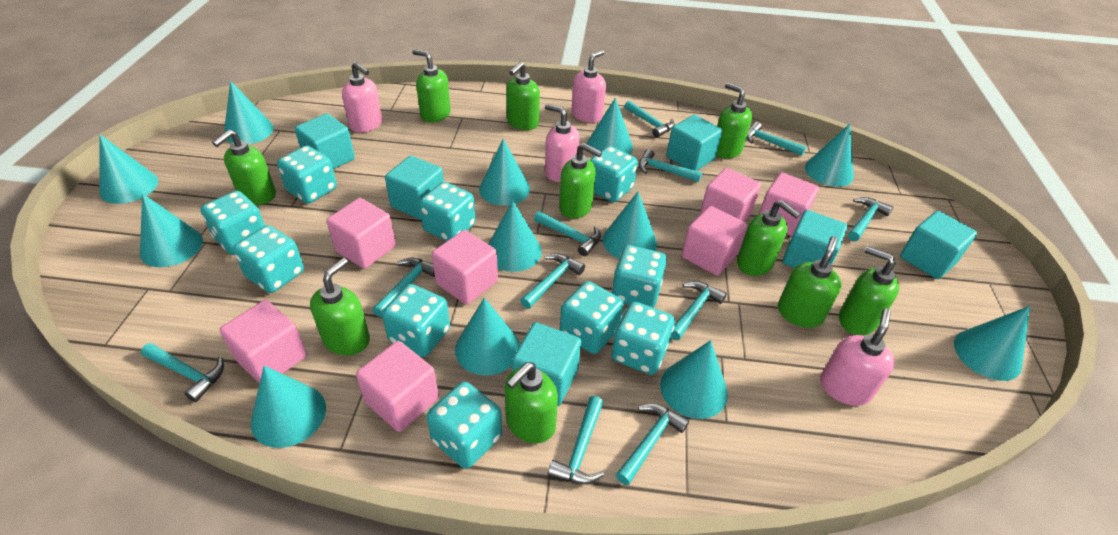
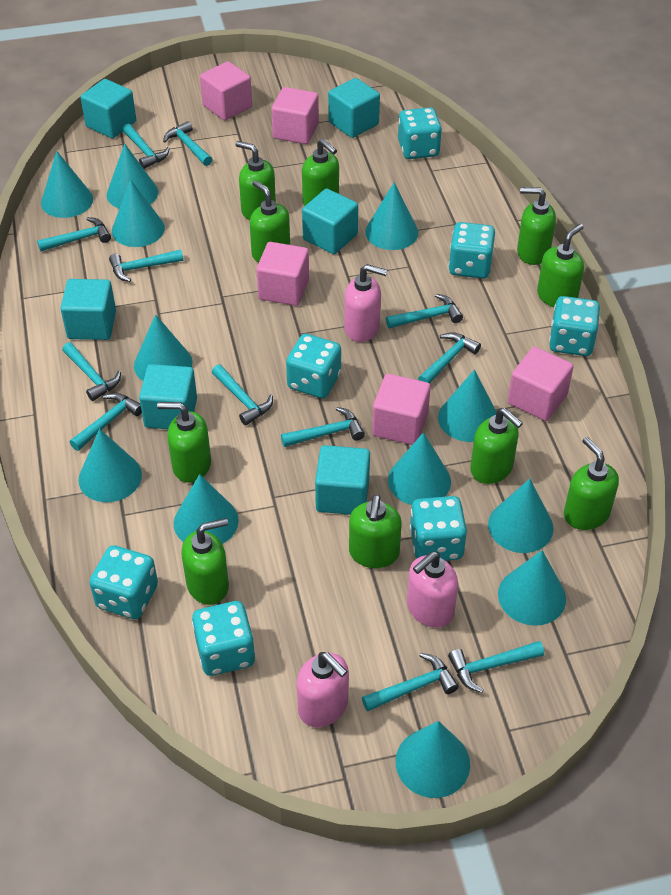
pink cube: [220,300,307,384] [327,198,396,269] [356,341,439,432] [432,230,498,305] [682,206,747,276] [700,168,761,222] [759,172,819,237] = 7 -> [200,61,252,120] [256,242,309,306] [272,87,319,144] [372,374,431,445] [508,347,574,421] = 5
pink soap dispenser: [342,62,382,133] [545,104,580,182] [572,50,606,123] [820,309,895,406] = 4 -> [297,652,349,728] [344,264,387,342] [407,551,458,628] = 3
turquoise dice: [200,191,265,255] [233,225,304,293] [277,145,337,204] [382,284,450,357] [419,182,476,241] [426,382,502,469] [560,281,624,354] [590,146,638,202] [611,302,675,375] [612,245,667,308] = 10 -> [89,545,158,619] [192,601,255,676] [286,334,341,398] [398,107,442,159] [410,496,467,561] [449,222,495,279] [549,296,600,356] = 7
turquoise hammer: [141,343,224,402] [372,258,435,317] [520,253,585,309] [534,211,601,256] [548,396,604,484] [616,403,689,485] [624,101,675,138] [639,149,702,182] [671,281,727,340] [746,122,806,156] [848,197,893,241] = 11 -> [37,217,111,251] [62,342,121,401] [70,393,142,451] [109,249,183,282] [122,124,170,169] [163,121,213,166] [212,365,273,425] [281,407,365,447] [362,653,459,712] [386,294,463,329] [418,332,481,384] [448,641,544,693] = 12

